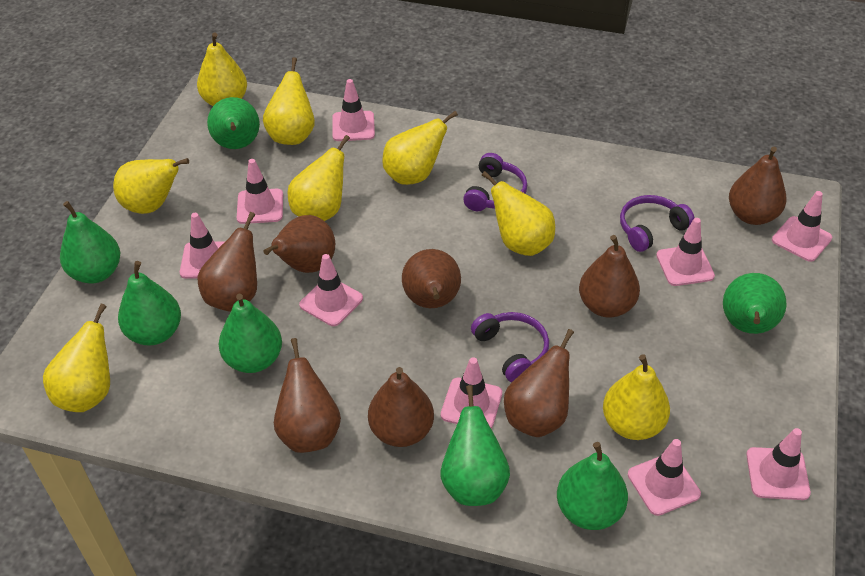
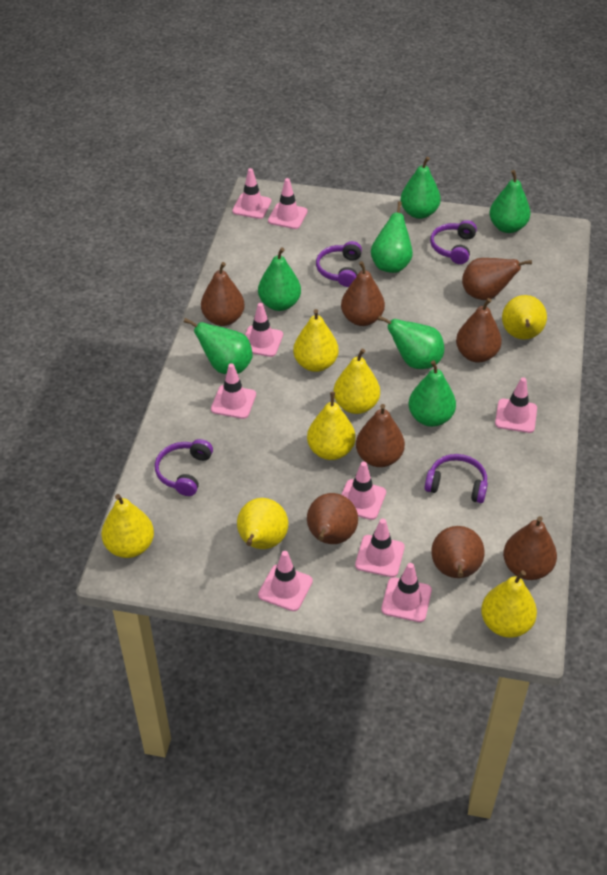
purple headphones: [463,153,527,211] [471,312,549,382] [620,195,694,252] = 3 -> [155,439,213,496] [316,241,362,287] [424,454,488,503] [430,220,477,264] = 4
yellow pear: [43,304,110,412] [113,158,189,214] [197,32,247,106] [263,57,315,145] [287,135,350,221] [382,111,458,185] [482,171,555,256] [603,354,670,440] = 8 -> [101,494,154,558] [237,498,288,549] [293,309,339,372] [307,392,356,460] [333,349,380,414] [481,570,537,638] [502,295,547,340] = 7

